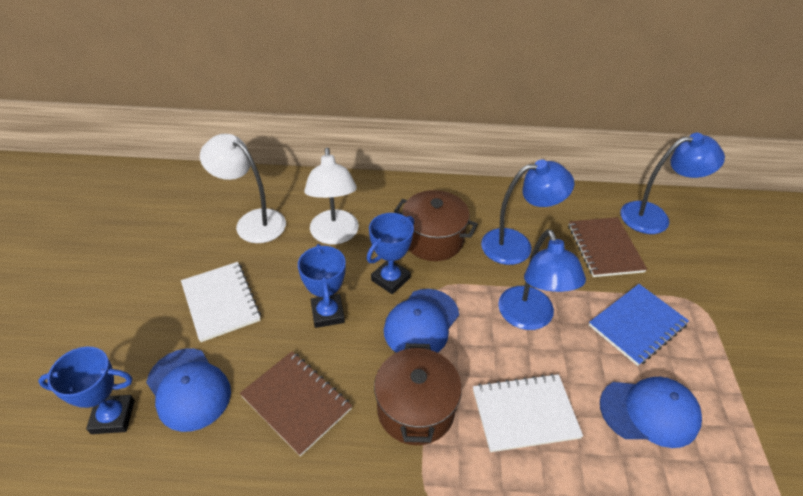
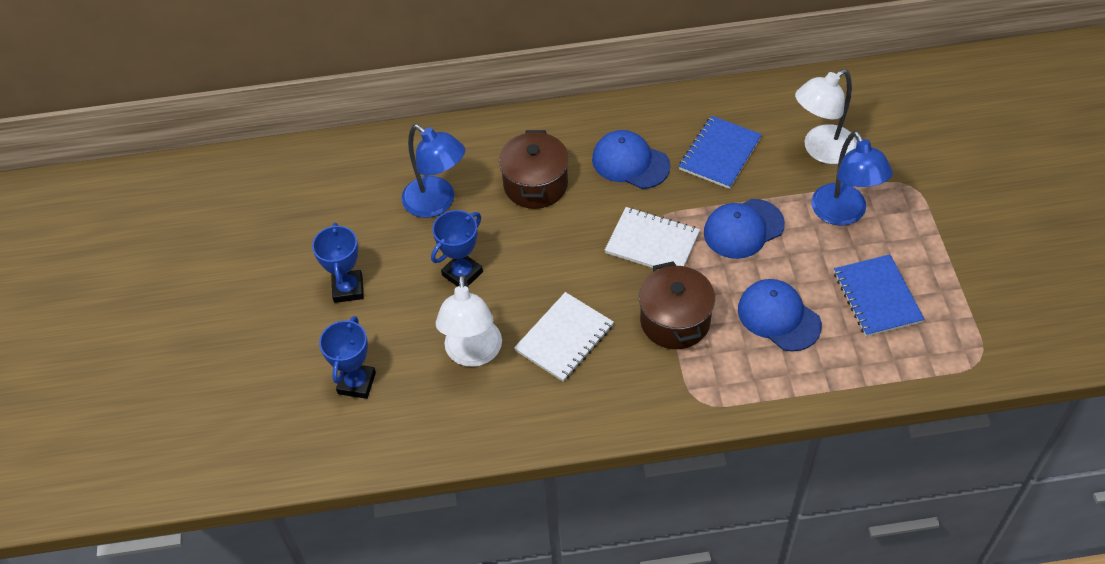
blue lamp: [481,160,574,265] [498,229,586,330] [621,133,725,234] = 3 -> [401,124,465,218] [811,131,893,226] = 2
blue notebook: [589,284,689,366] = 1 -> [679,116,762,189] [834,254,925,337] = 2
brown notebook: [240,351,352,456] [568,217,647,277] = 2 -> none = 0

